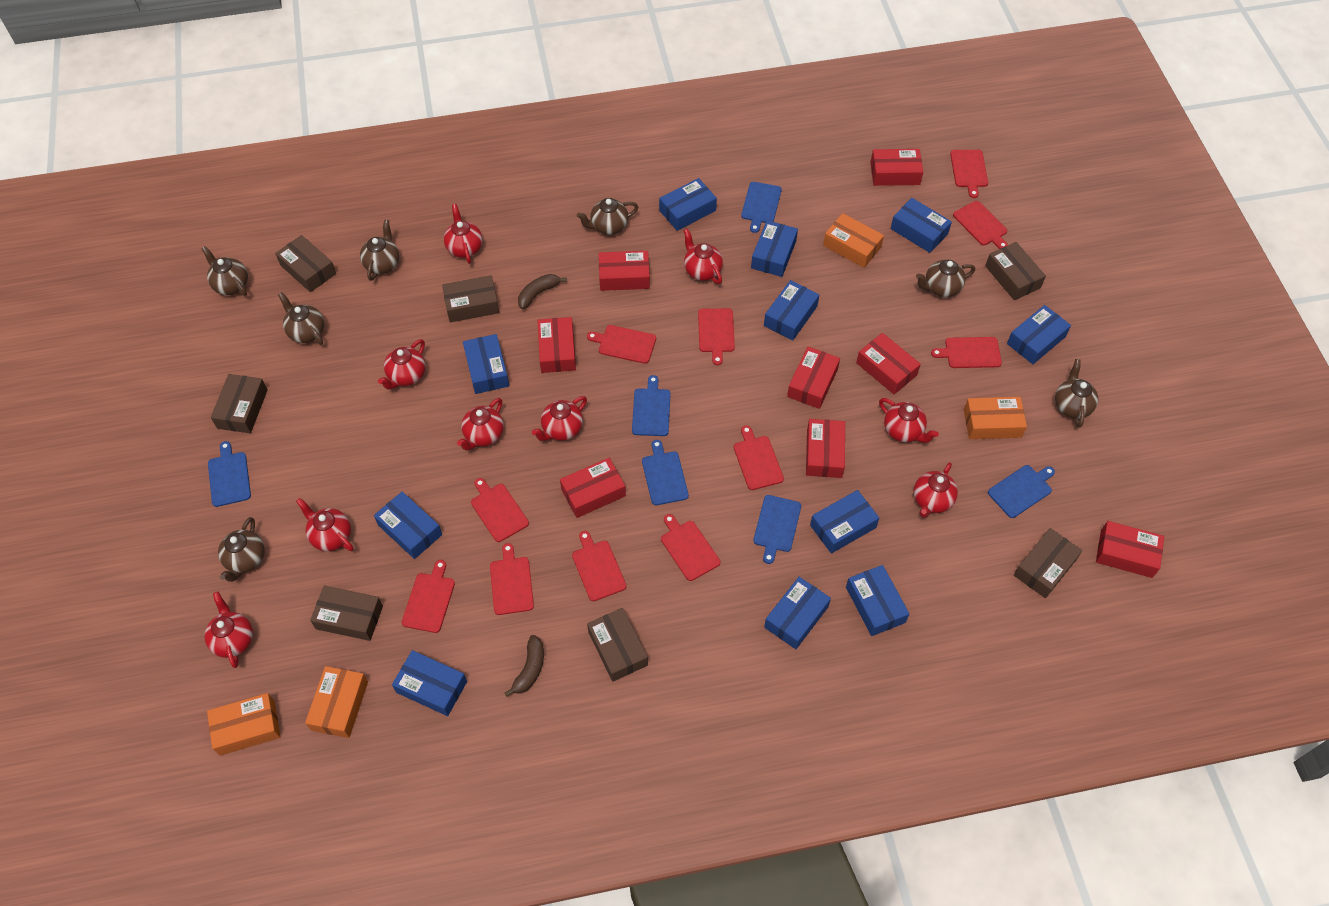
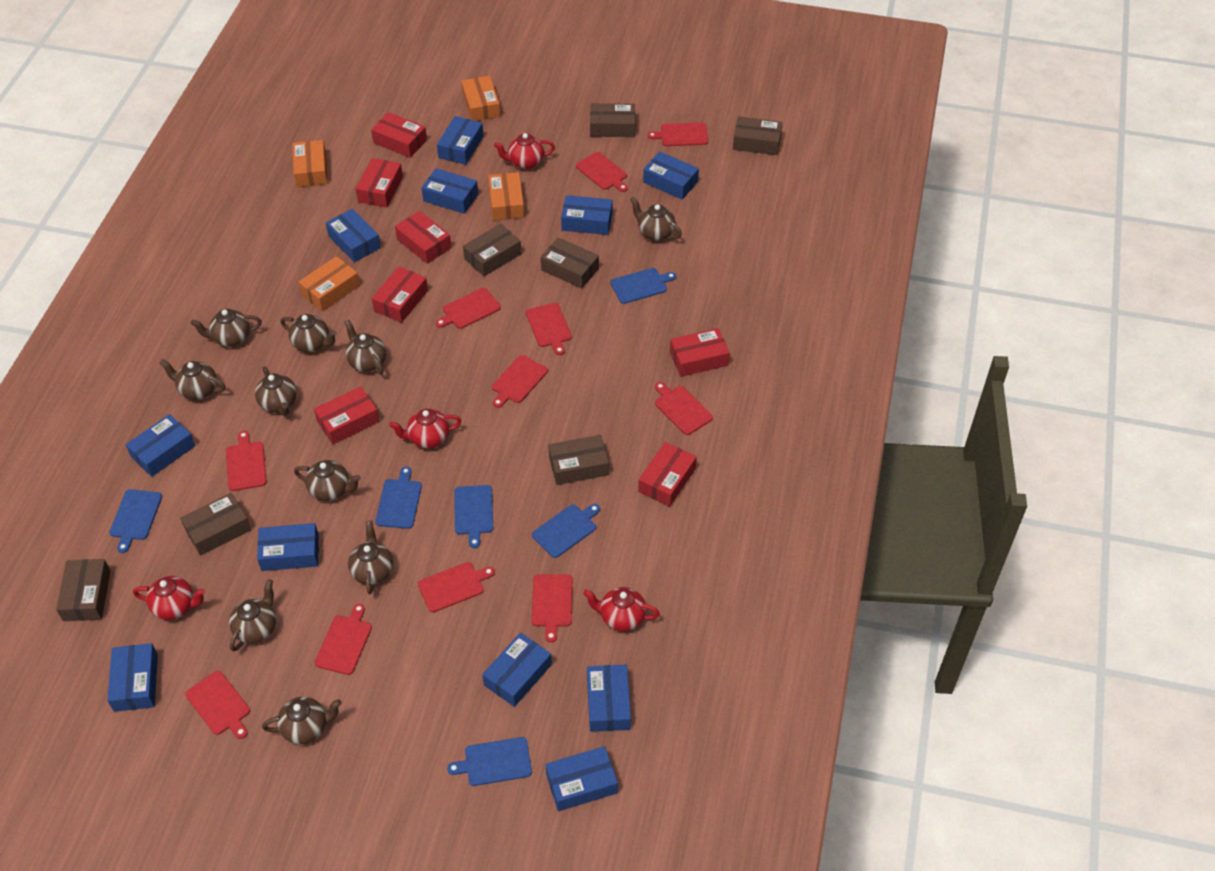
brown banana: [505,635,544,697] [518,274,567,309] = 2 -> none = 0
brown teapot: [201,246,248,296] [218,517,265,582] [278,292,324,345] [360,219,399,281] [577,198,638,235] [916,260,975,297] [1055,359,1098,428] = 7 -> [160,359,226,400] [190,309,262,347] [229,579,276,651] [255,366,297,416] [262,697,342,744] [281,314,337,352] [294,460,361,501] [345,320,386,374] [348,520,393,594] [630,196,682,241] = 10
red box: [537,317,576,373] [560,458,626,518] [599,251,650,291] [787,347,840,409] [806,419,845,478] [856,333,921,394] [870,149,923,186] [1096,521,1164,578] = 8 -> [314,386,380,444] [356,158,403,208] [371,112,427,158] [372,267,428,323] [395,211,452,264] [638,442,697,507] [670,328,730,377] = 7
red teapot: [204,592,253,668] [296,498,353,551] [378,339,425,389] [444,204,482,264] [457,398,504,451] [532,396,587,441] [683,229,723,284] [879,398,939,443] [914,462,958,518] = 9 -> [133,576,205,620] [389,409,461,448] [494,133,555,169] [583,587,660,631] = 4

